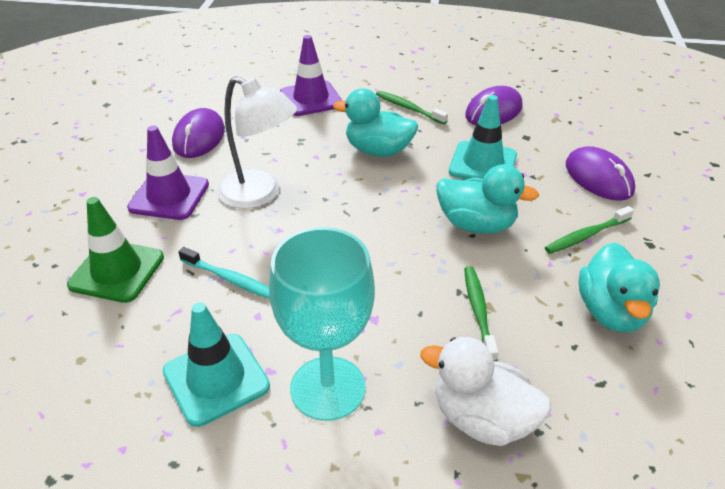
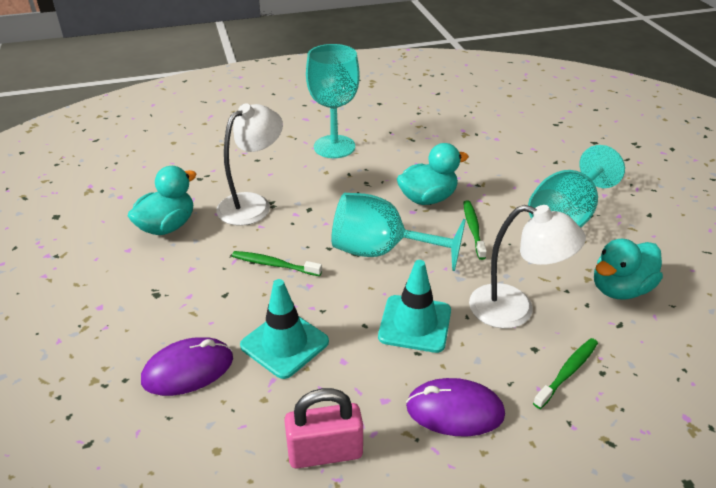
green traffic cone: [67,197,164,303] = 1 -> none = 0
pink padlock: none = 0 -> [284,388,363,469] = 1
purple mouse: [172,108,225,158] [465,86,523,125] [566,146,635,201] = 3 -> [141,337,233,396] [406,378,505,437] = 2
purple traffic cone: [127,126,209,220] [280,35,342,116] = 2 -> none = 0
turquoise goblet: [269,227,375,421] = 1 -> [306,44,360,158] [331,193,466,271] [528,145,625,228] = 3
turquoise toothbrush: [178,247,270,299] = 1 -> none = 0
white duck: [420,337,551,446] = 1 -> none = 0
white lamp: [217,76,297,209] = 1 -> [216,103,283,226] [469,205,586,328] = 2

